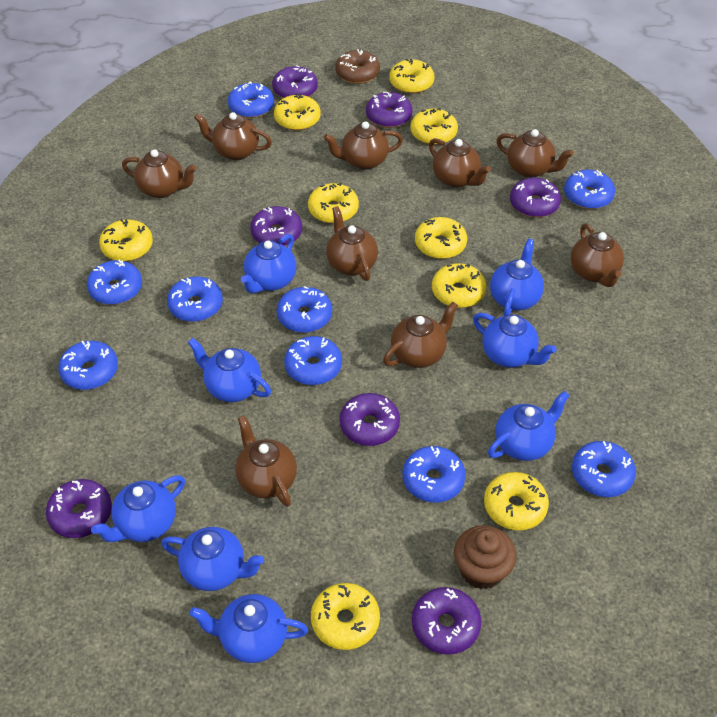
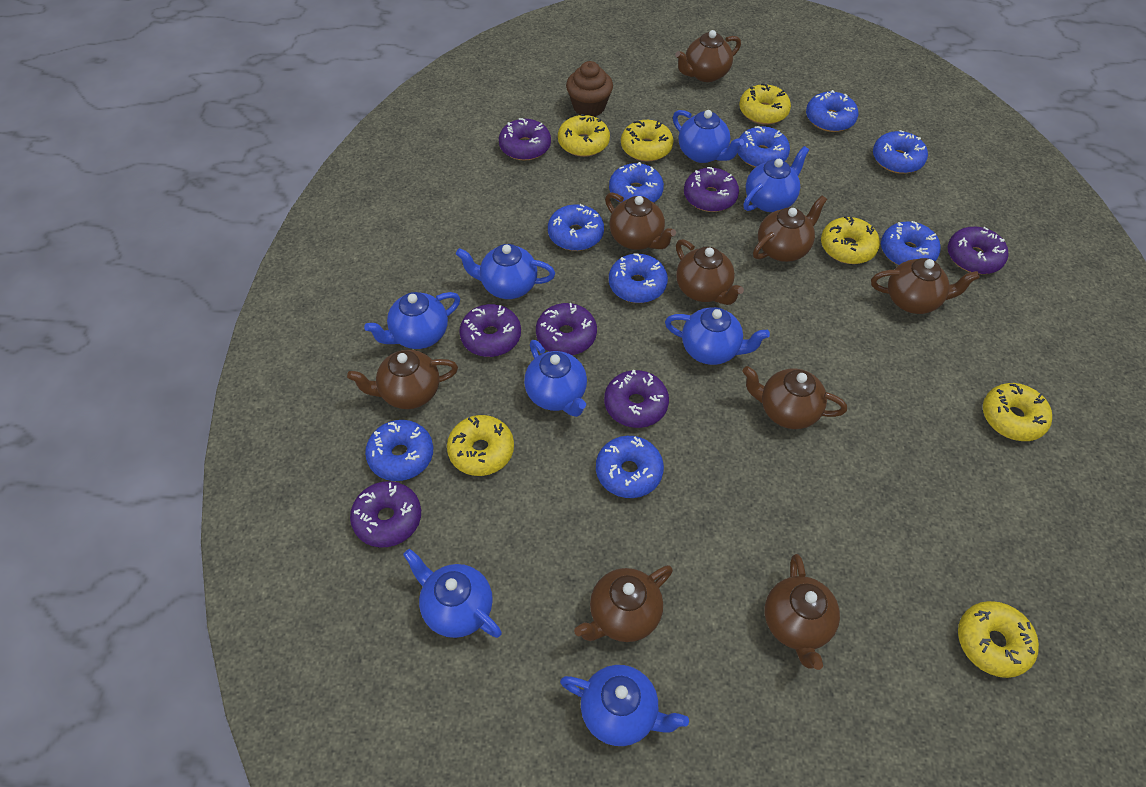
brown donut: [335,49,380,84] = 1 -> none = 0
yellow donut: [99,219,153,261] [274,94,321,131] [308,183,359,223] [311,583,380,650] [389,59,435,94] [410,108,458,145] [415,217,467,259] [432,263,487,308] [484,472,549,530] = 9 -> [447,415,514,476] [558,114,610,157] [621,120,673,161] [739,84,791,125] [821,216,880,264] [958,601,1039,678] [983,383,1052,441] = 7

